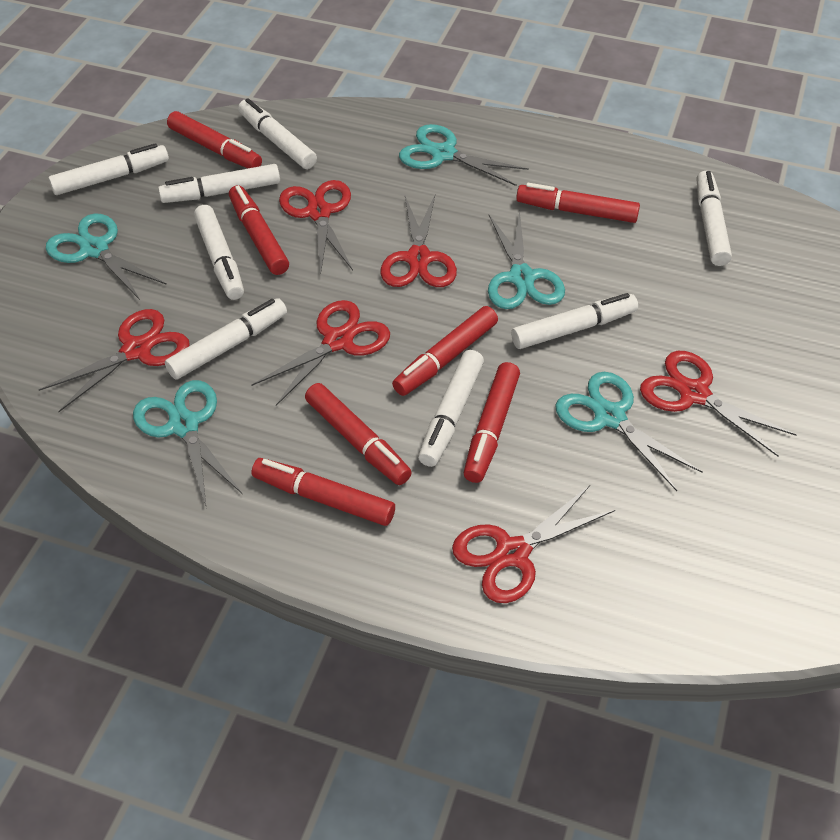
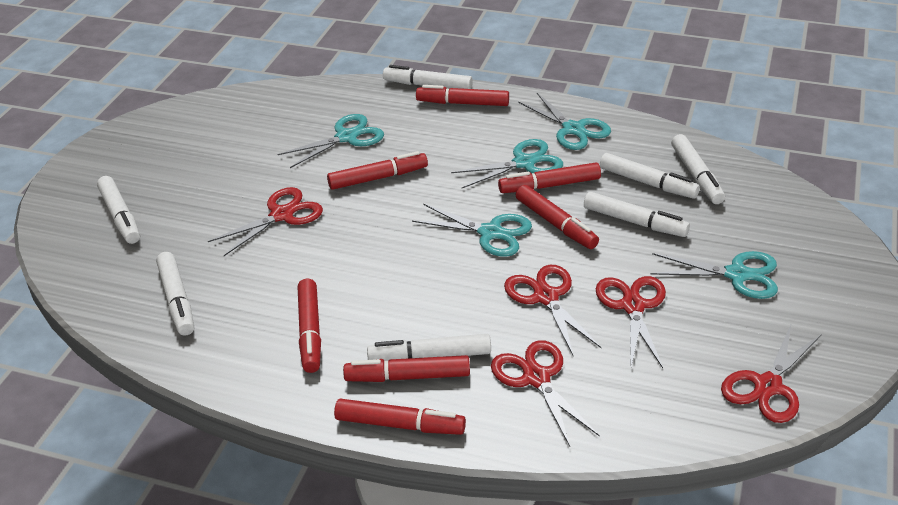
red scissors: [39,309,190,412] [251,300,390,406] [279,180,353,273] [381,195,457,287] [452,485,615,603] [640,351,797,457] = 6 -> [208,187,323,256] [491,340,600,446] [504,265,601,355] [596,276,666,368] [721,325,822,423] = 5
white marker: [48,143,169,195] [158,164,280,203] [165,298,287,380] [194,205,244,300] [238,98,317,169] [418,350,484,467] [511,293,638,349] [697,171,732,266] = 8 -> [97,176,140,244] [156,252,194,336] [367,334,491,361] [383,65,473,89] [584,192,690,237] [600,153,700,198] [671,134,725,204] = 7

